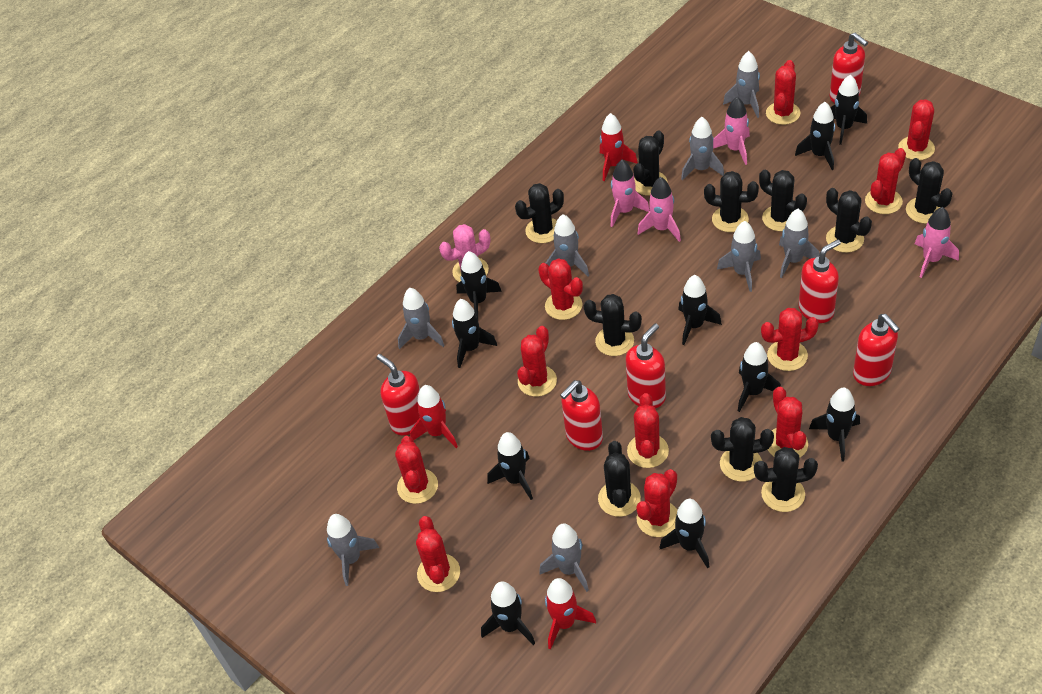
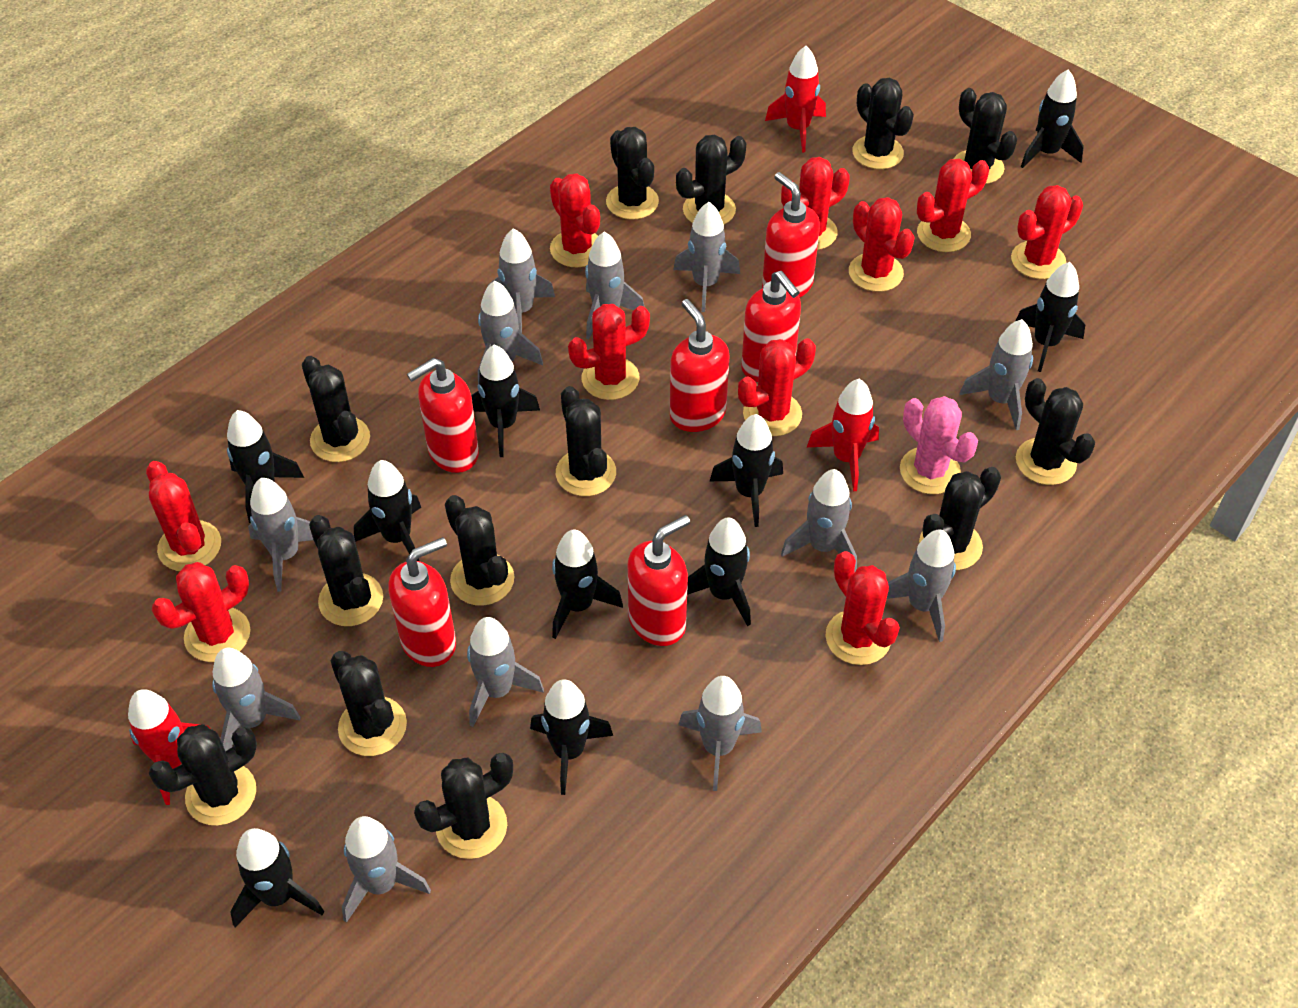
black cactus: [515,183,564,243] [584,294,642,356] [598,441,641,517] [633,131,668,196] [704,171,759,232] [711,417,774,482] [754,447,818,512] [759,170,807,231] [826,188,872,253] [906,158,953,224] = 10 -> [149,724,257,826] [302,356,370,462] [309,515,383,626] [330,651,407,756] [414,753,513,859] [445,495,514,606] [556,386,616,496] [606,127,659,220] [676,135,746,224] [852,78,914,169] [919,467,1001,570] [954,88,1017,184] [1016,378,1095,485] = 13
grey rocket: [327,514,379,586] [398,288,445,349] [539,523,589,592] [546,214,589,276] [681,117,724,180] [717,221,761,292] [723,51,760,118] [779,209,819,278] = 8 -> [212,648,300,751] [248,478,313,591] [342,816,431,923] [467,617,544,727] [478,281,543,384] [488,228,555,333] [585,232,644,339] [673,202,740,312] [678,676,762,791] [781,469,857,571] [887,530,956,642] [959,319,1033,430] = 12
pink rocket: [611,160,650,227] [637,177,681,242] [713,97,750,165] [915,207,959,278] = 4 -> none = 0
red cactus: [395,436,438,504] [416,516,460,592] [517,326,557,397] [538,258,583,320] [627,393,669,468] [636,469,677,537] [761,308,819,371] [766,60,800,125] [768,387,808,457] [865,148,906,214] [898,99,935,160] = 11 -> [146,461,221,571] [152,562,250,662] [550,173,600,267] [568,304,650,400] [738,338,816,436] [781,157,850,250] [825,551,900,665] [849,197,915,292] [917,159,989,252] [1011,185,1083,279] = 10

